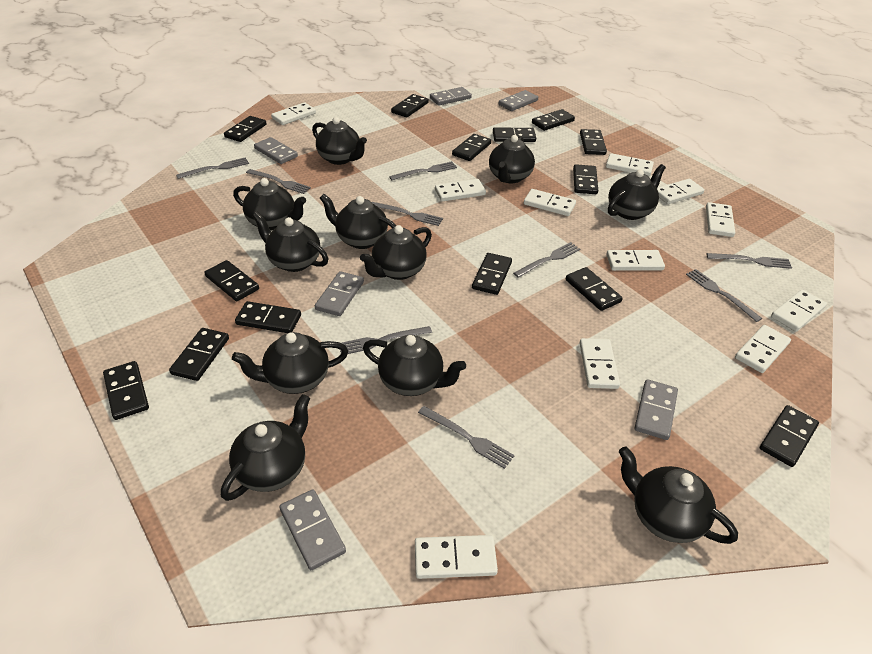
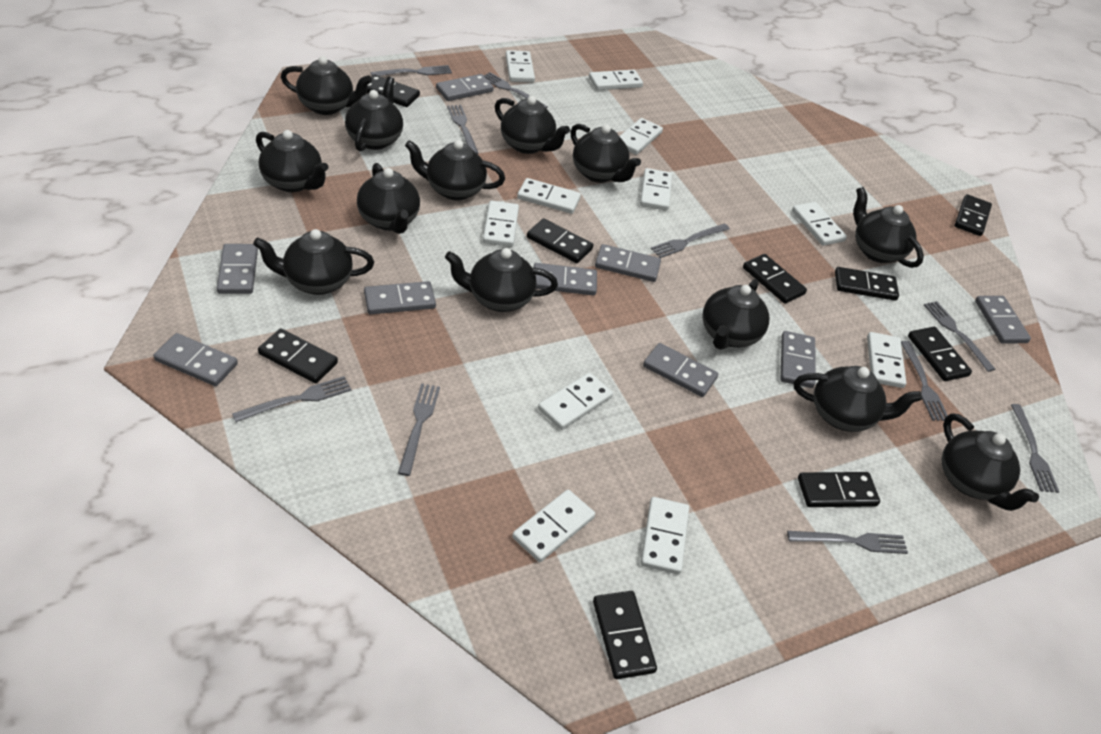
black domino: [103,361,149,420] [169,328,229,381] [204,260,259,301] [224,116,267,142] [235,301,301,333] [391,94,429,117] [452,134,491,161] [472,253,512,295] [493,127,536,142] [532,109,575,131] [566,267,623,311] [573,164,598,194] [580,129,607,155] [760,405,819,467] = 14 -> [258,329,338,383] [367,75,420,107] [527,218,593,263] [593,591,657,679] [743,254,807,304] [798,472,880,507] [835,267,899,301] [908,327,972,381] [954,194,992,236] = 9
black teapot: [221,394,310,501] [232,332,348,394] [233,178,306,230] [252,212,328,272] [312,117,367,165] [320,194,396,249] [360,225,432,280] [363,335,466,396] [489,135,535,183] [608,164,666,220] [619,446,738,544] = 11 -> [253,229,374,295] [256,130,329,192] [281,56,372,115] [345,77,403,151] [357,163,420,234] [405,140,505,201] [445,248,558,312] [495,96,570,154] [570,124,641,183] [702,279,769,350] [794,366,922,432] [853,187,924,268] [941,413,1039,511] = 13
grey domino: [254,137,298,164] [279,489,346,570] [315,271,364,316] [430,87,472,106] [499,90,538,111] [635,379,678,440] = 6 -> [153,333,238,386] [217,244,258,294] [364,281,436,314] [436,74,494,101] [534,263,597,296] [595,244,661,282] [643,343,718,397] [781,331,816,388] [975,296,1031,344] = 9
grey fork: [176,158,249,179] [246,169,311,194] [340,326,432,354] [372,202,443,226] [389,161,457,180] [418,406,515,469] [513,242,580,278] [686,269,763,322] [707,253,792,269] = 9 -> [232,376,351,422] [370,65,452,76] [398,383,440,476] [447,105,479,154] [484,72,548,109] [651,223,730,258] [787,531,908,554] [901,341,948,421] [924,301,995,372] [1011,404,1059,493] = 10

